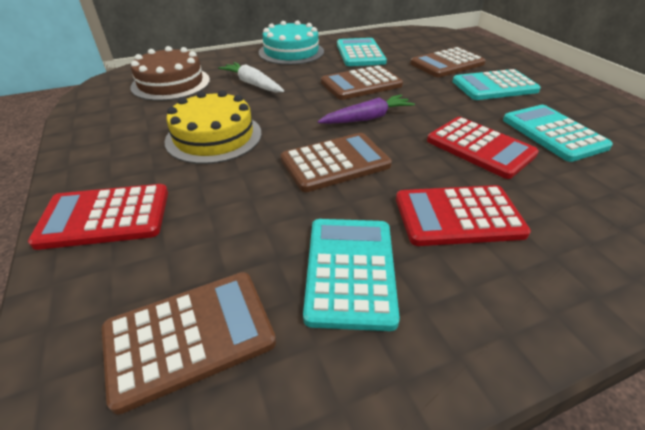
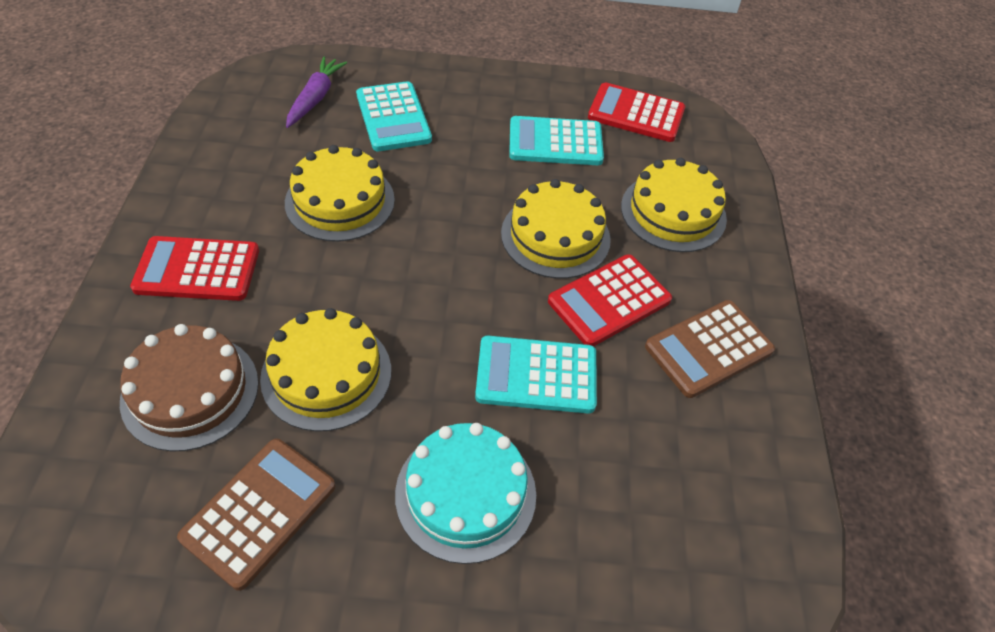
brown calculator: [102,272,276,415] [281,133,392,192] [321,65,403,100] [410,47,486,77] = 4 -> [177,439,335,591] [645,300,775,398] = 2
turquoise calculator: [303,219,400,331] [337,38,387,66] [452,69,541,100] [503,105,613,162] = 4 -> [356,81,432,151] [475,336,597,414] [509,116,604,165] = 3
white carrot: [218,62,284,93] = 1 -> none = 0
yellow cake: [164,90,262,164] = 1 -> [260,308,391,432] [285,145,395,242] [501,179,611,279] [621,158,727,252] = 4

